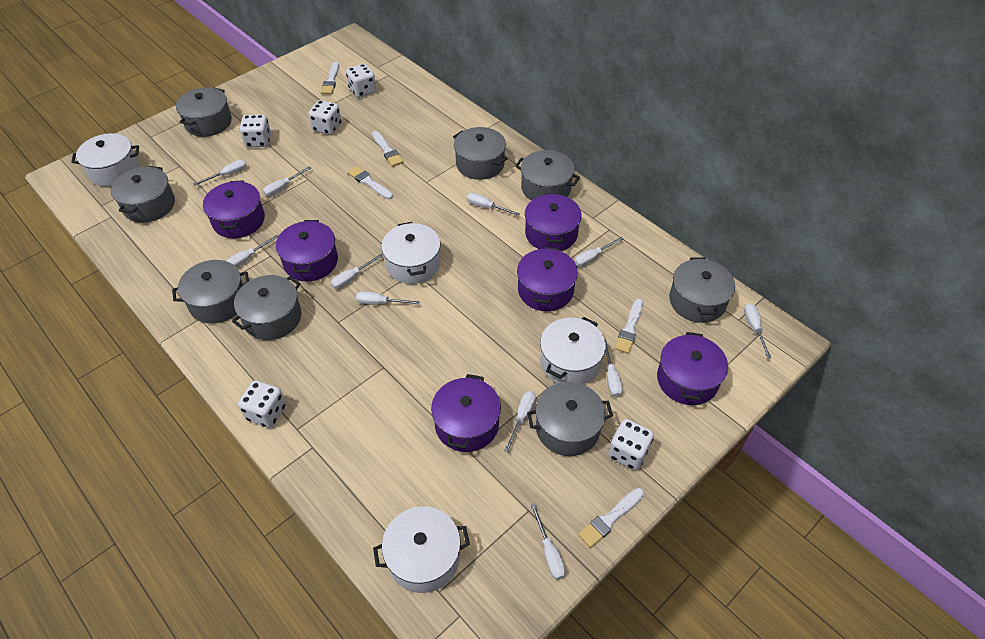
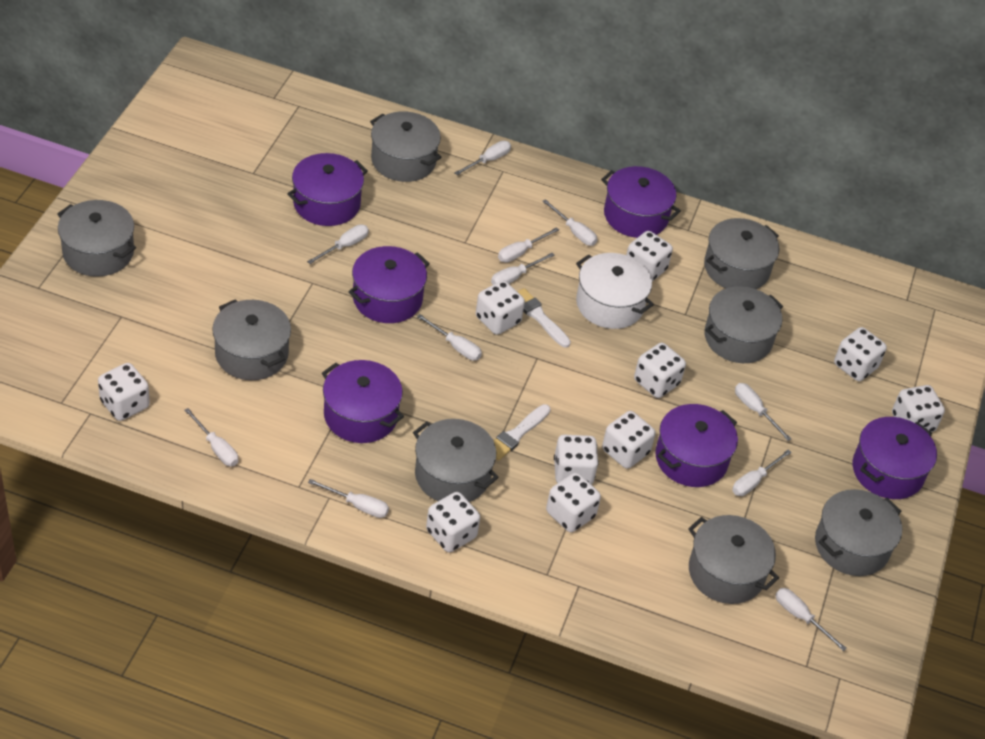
white brush: [321,62,339,94] [348,166,393,199] [372,131,403,167] [578,488,644,548] [614,299,643,354] = 5 -> [494,404,551,461] [517,288,571,348] = 2
white dice: [238,380,286,428] [240,114,271,148] [308,100,342,135] [346,64,376,98] [608,419,654,470] = 5 -> [98,363,150,421] [426,492,480,552] [476,281,525,335] [546,473,601,532] [554,435,599,485] [602,411,656,469] [626,231,673,281] [634,343,686,398] [834,327,887,381] [892,385,945,432] = 10
white pot: [71,133,139,187] [373,506,470,593] [381,222,441,284] [540,317,606,384] = 4 -> [576,253,654,329] = 1

